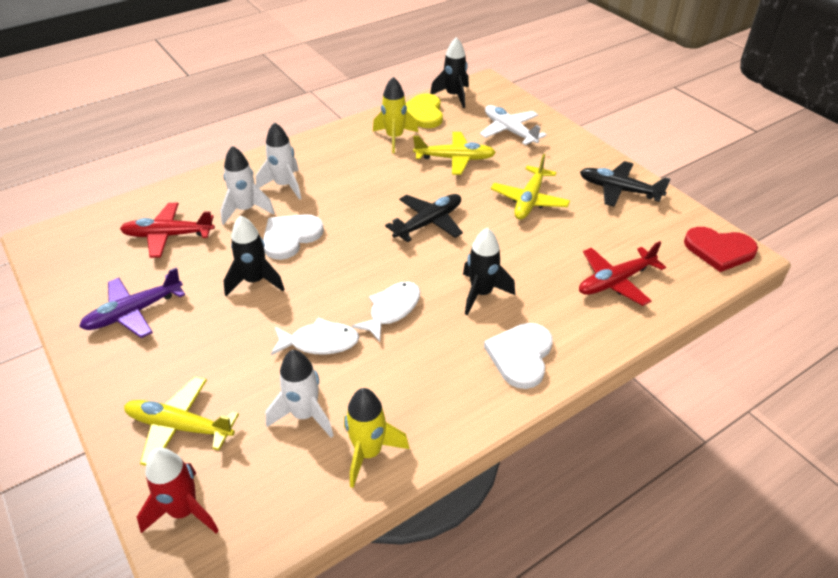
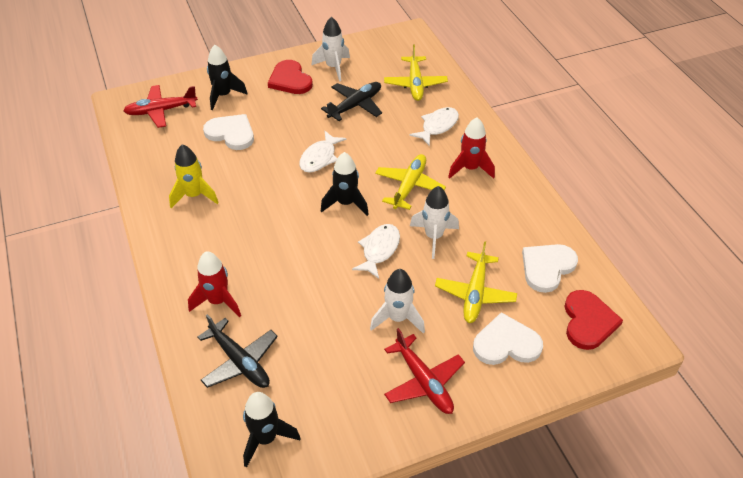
purple plane: [79,267,185,338] = 1 -> none = 0
red heart: [684,227,758,272] = 1 -> [268,60,313,94] [564,290,623,350] = 2
red rocket: [137,448,219,533] = 1 -> [188,251,241,317] [448,117,495,179] = 2
white fish: [271,318,359,355] [352,282,420,342] = 2 -> [299,131,346,173] [352,224,400,279] [409,107,459,146] = 3
white heart: [263,214,324,260] [484,323,553,389] = 2 -> [203,114,254,150] [473,312,543,365] [522,244,578,293] = 3
white plane: [480,105,547,145] = 1 -> none = 0
yellow heart: [406,93,443,128] = 1 -> none = 0
yellow rocket: [344,388,409,488] [373,77,418,153] = 2 -> [169,144,219,208] = 1

